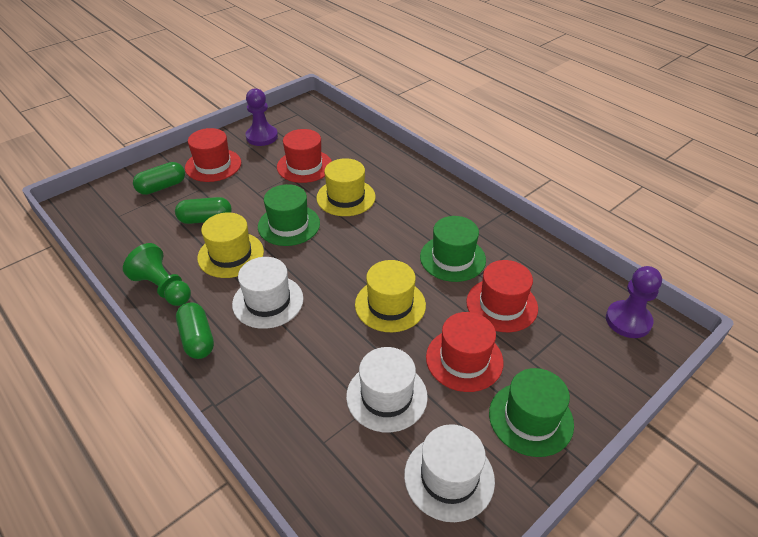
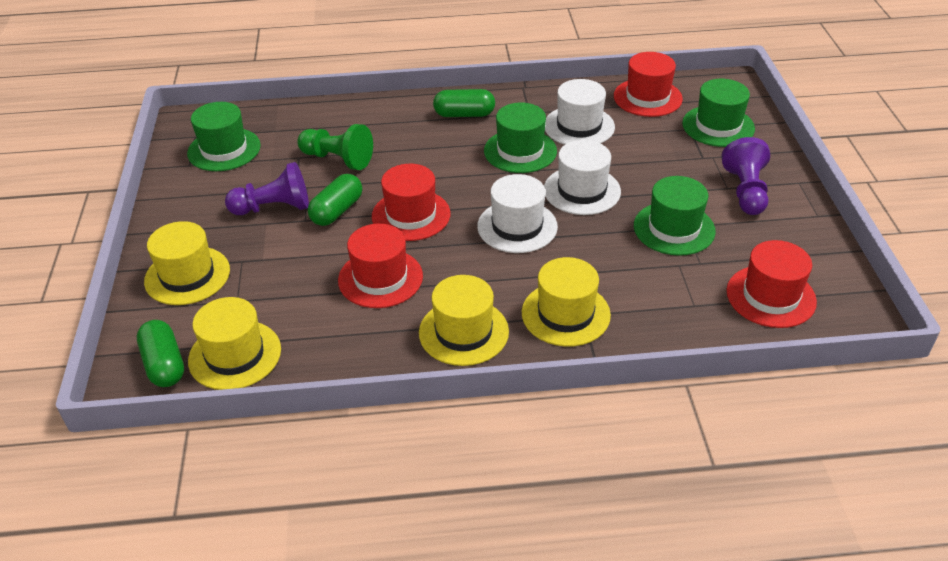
green hat: [258,184,320,246] [420,216,486,282] [489,368,574,457] = 3 -> [187,102,261,171] [484,103,557,173] [634,176,716,256] [682,79,755,147] = 4
yellow hat: [197,212,264,278] [316,158,375,216] [355,260,426,332] = 3 -> [144,221,230,305] [188,297,281,390] [419,275,509,366] [522,257,611,347] = 4

